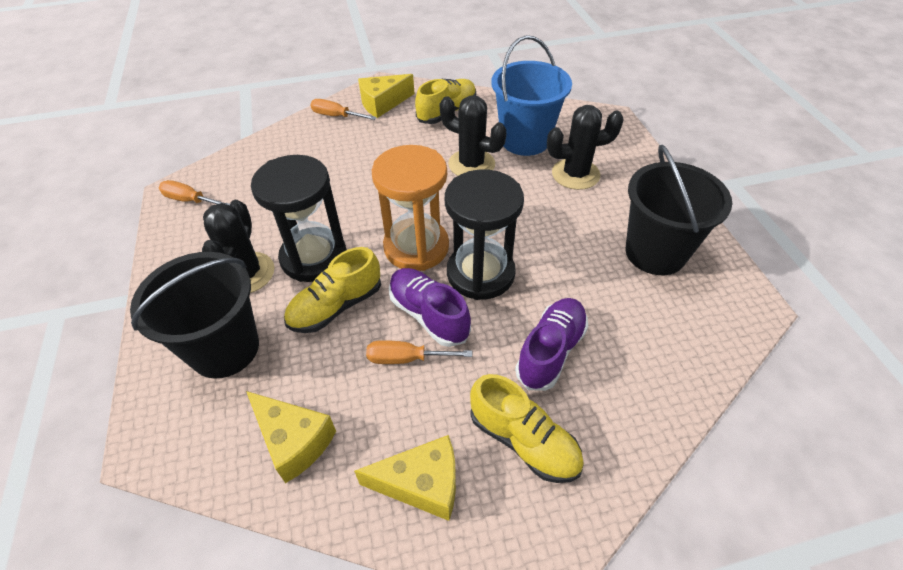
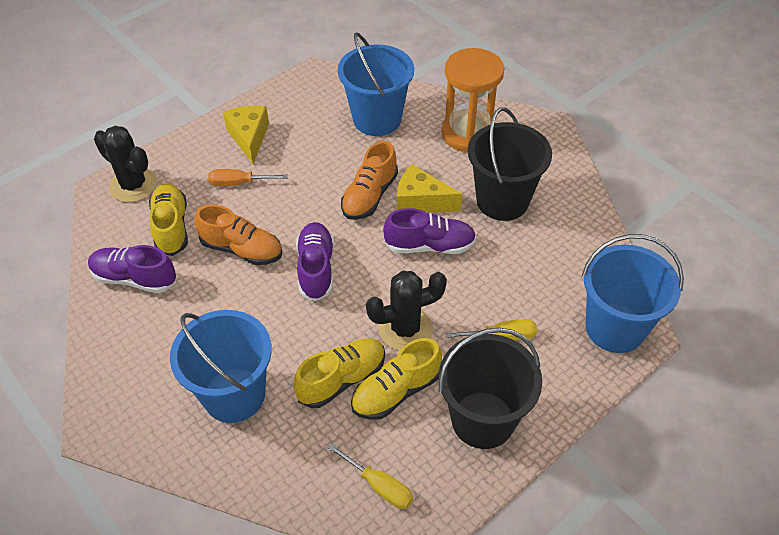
black cactus: [202,200,275,293] [440,95,507,176] [547,105,624,190] = 3 -> [94,126,157,202] [366,271,447,351] = 2
black hourglass: [251,155,347,282] [445,169,524,300] = 2 -> none = 0
blue bucket: [491,35,572,156] = 1 -> [170,310,272,423] [338,32,414,136] [582,234,684,353] = 3
orange screwdriver: [159,180,230,205] [310,99,377,120] [366,340,472,364] = 3 -> [208,169,288,186] = 1
orange shoe: none = 0 -> [194,205,282,265] [341,141,398,220] = 2
purple shoe: [389,268,471,347] [515,298,588,391] = 2 -> [88,245,176,293] [296,222,334,301] [383,208,476,254] = 3
yellow cheese: [246,391,336,483] [354,435,456,521] [358,74,414,118] = 3 -> [223,105,269,164] [397,164,462,213] = 2
yellow screwdriver: none = 0 -> [328,443,413,509] [446,319,537,340] = 2

